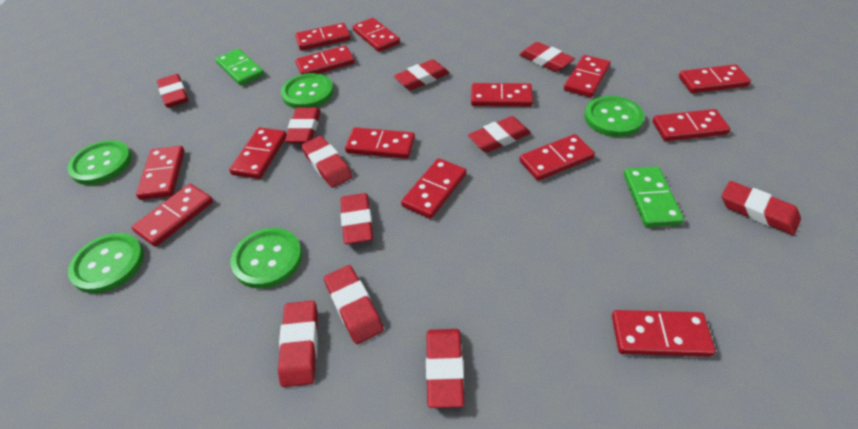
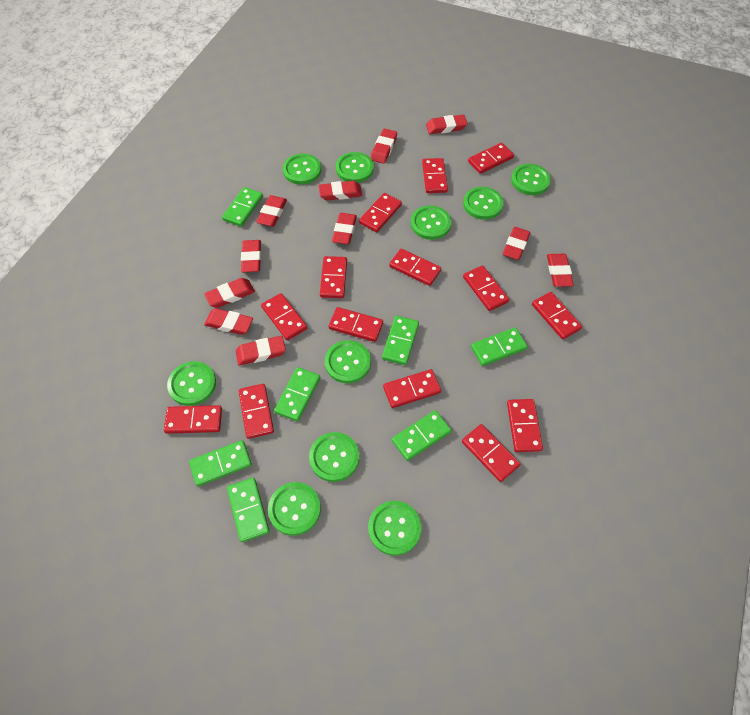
green button: [67,140,132,185] [68,233,144,293] [231,228,302,289] [281,73,334,109] [584,96,645,137] = 5 -> [167,361,216,406] [268,482,321,536] [283,154,321,185] [309,432,359,482] [325,340,371,383] [336,152,374,183] [368,501,422,556] [410,206,451,240] [463,187,504,220] [511,164,551,195] = 10
green domino: [215,49,264,86] [624,167,684,227] = 2 -> [189,440,252,486] [222,187,263,227] [227,478,270,542] [274,367,320,422] [382,316,419,365] [392,410,451,461] [471,328,528,366] = 7

